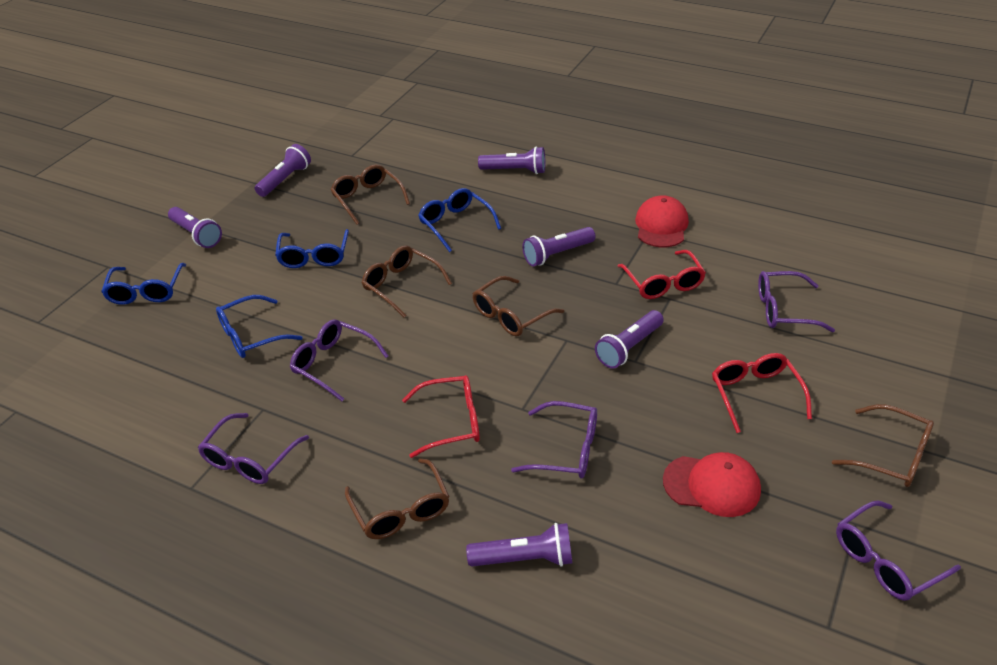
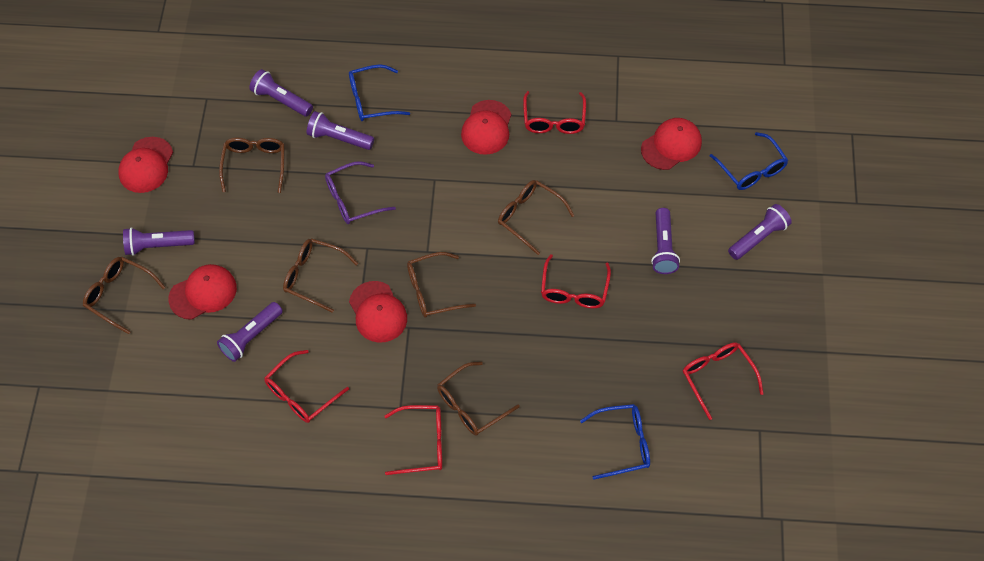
blue glasses: [101,263,186,305] [216,295,303,358] [275,229,349,268] [418,188,501,252] = 4 -> [349,64,410,121] [580,404,650,479] [710,132,788,190] = 3
brown glasses: [331,165,410,225] [345,458,450,539] [361,245,452,318] [472,276,564,337] [832,404,934,487] = 5 -> [83,257,166,334] [219,137,285,193] [283,238,358,313] [407,252,476,318] [437,362,520,436] [498,180,575,255] = 6
purple glasses: [198,413,309,484] [290,319,388,401] [511,401,597,478] [758,271,835,332] [836,501,961,601] = 5 -> [325,161,396,224] = 1
red cap: [635,195,689,247] [663,452,761,517] = 2 -> [118,137,173,193] [169,264,237,320] [349,281,407,343] [461,100,511,155] [641,118,702,170] = 5
red glasses: [402,375,480,458] [618,250,706,299] [712,353,812,433] = 3 -> [265,350,349,423] [385,405,442,475] [523,91,586,134] [541,254,611,308] [683,342,764,420] = 5

